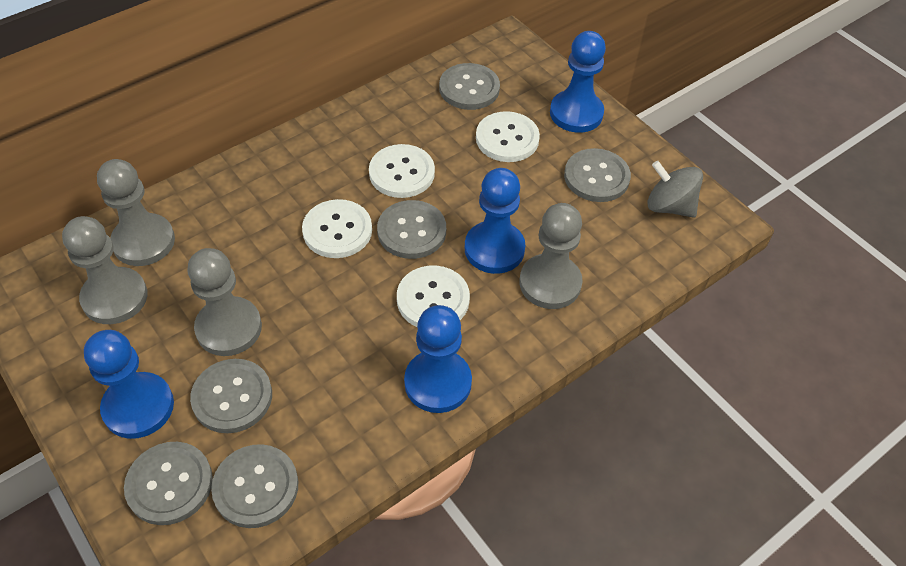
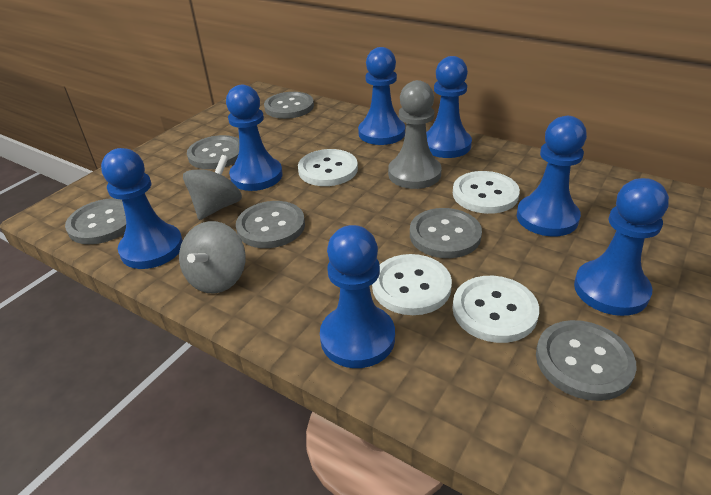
blue pawn: [84,330,174,439] [404,305,472,413] [465,168,525,274] [550,31,606,133] = 4 -> [101,148,183,269] [226,85,283,191] [320,225,395,368] [358,47,405,145] [426,56,472,158] [517,116,587,236] [574,178,669,316] = 7
grey pawn: [62,216,148,324] [97,159,175,266] [187,248,262,356] [520,203,582,309] = 4 -> [388,80,442,189] = 1
grey spinning top: [647,161,703,218] = 1 -> [179,221,246,294] [183,155,242,220] = 2

